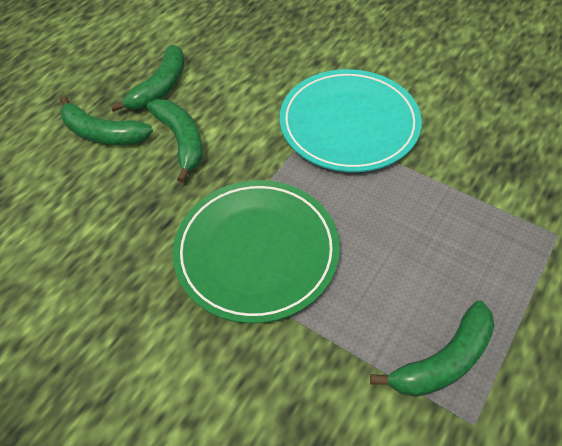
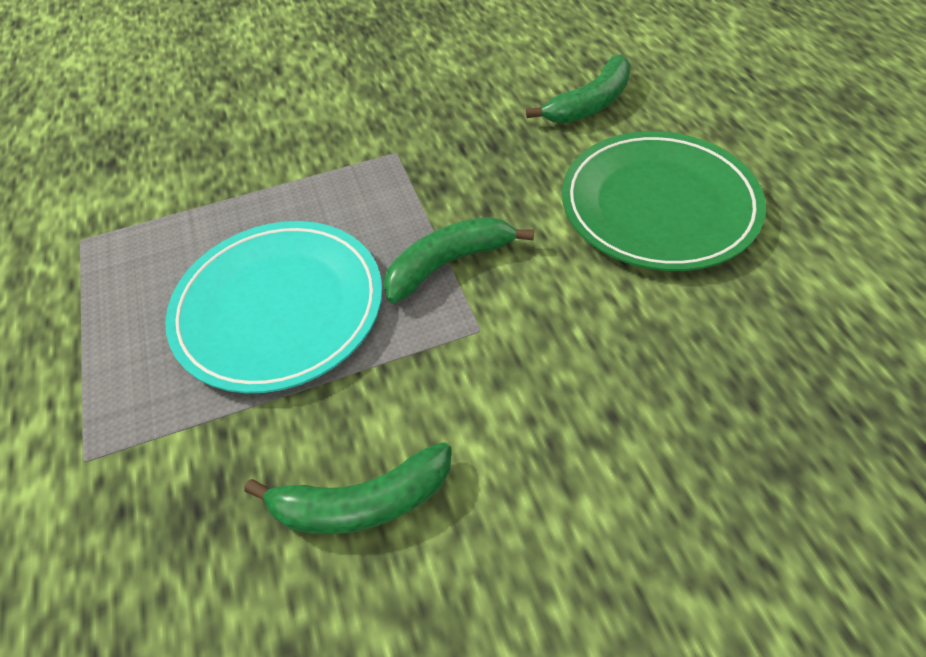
green banana: [60,96,153,145] [110,45,185,112] [147,99,203,183] [370,300,495,397] = 4 -> [244,442,451,534] [384,217,534,303] [526,55,631,124] = 3

